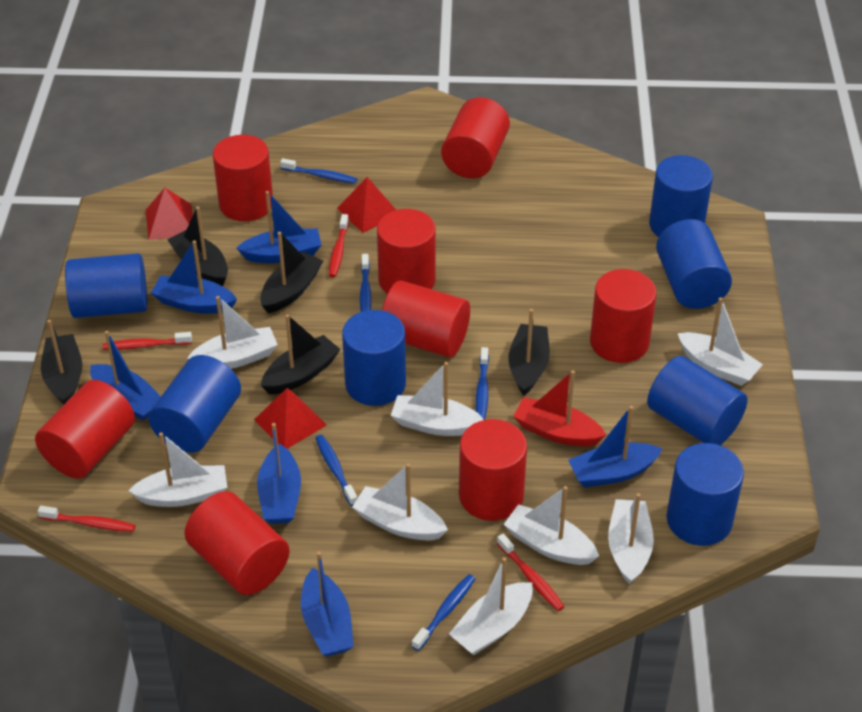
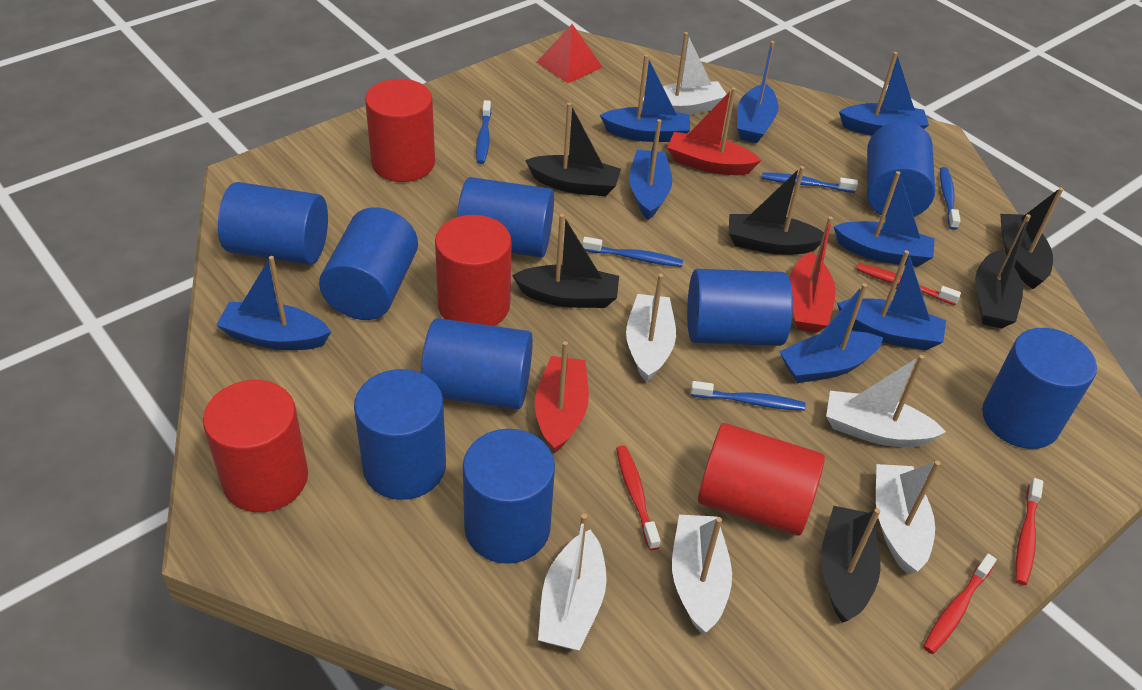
black boat: [41,320,82,404] [167,206,228,286] [260,232,323,313] [261,314,341,394] [509,309,550,395] = 5 -> [512,214,619,308] [525,103,621,196] [729,166,829,255] [821,506,881,623] [975,214,1031,328] [1000,188,1063,289] = 6
blue boat: [90,331,161,421] [151,240,237,314] [237,191,321,263] [257,423,301,524] [301,551,354,657] [568,406,662,487] = 6 -> [216,256,331,350] [600,55,690,142] [629,119,672,220] [737,41,778,143] [779,283,883,383] [834,171,935,267] [837,250,946,350] [839,52,929,135] = 8
blue cylinder: [65,253,147,318] [149,355,241,453] [342,310,406,406] [647,356,748,445] [649,155,713,237] [656,219,732,309] [667,443,744,546] = 7 -> [218,182,328,265] [319,207,418,320] [354,369,446,500] [421,318,533,409] [457,177,554,258] [463,429,555,564] [687,269,793,346] [867,121,935,217] [982,328,1097,449] = 9
red boat: [513,370,606,446] = 1 -> [535,341,589,453] [667,88,761,175] [789,216,836,333] = 3
red cylinder: [35,380,135,479] [185,491,290,595] [213,135,273,221] [377,209,436,294] [382,281,470,358] [441,97,510,178] [459,419,527,521] [590,269,657,363] = 8 -> [203,380,308,512] [365,79,435,182] [435,215,512,326] [698,423,825,536] = 4
red pyramid: [146,188,193,240] [254,388,327,449] [337,177,396,233] = 3 -> [537,24,603,83] = 1
white boat: [129,432,227,507] [187,296,278,369] [352,463,448,540] [391,362,484,436] [449,557,533,655] [503,486,599,565] [608,493,654,584] [678,297,763,386] = 8 -> [538,514,607,651] [626,274,676,382] [643,32,727,115] [672,515,732,634] [826,355,946,447] [876,461,941,574] = 6

